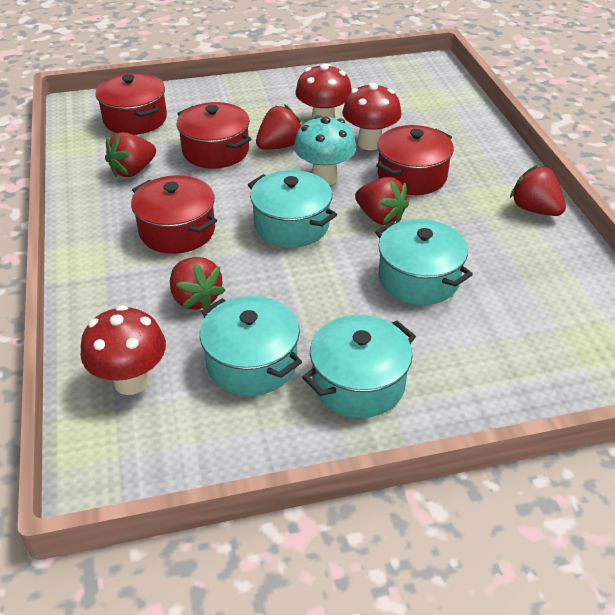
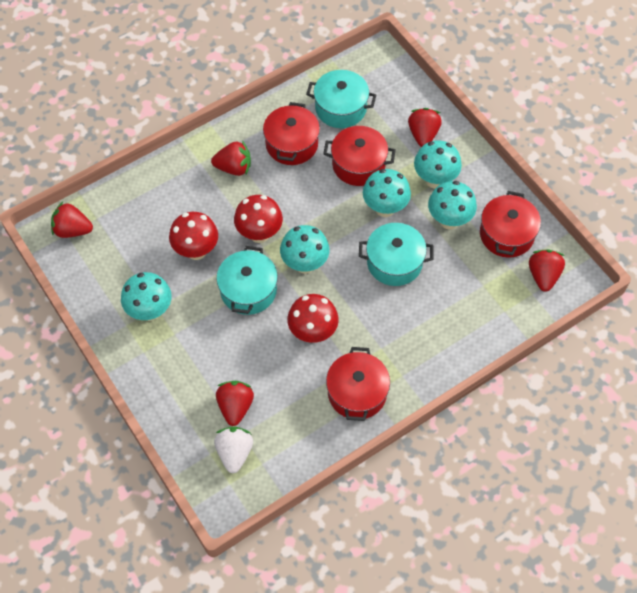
turquoise mushroom: [294,115,356,185] = 1 -> [121,272,172,321] [280,225,329,274] [363,169,411,217] [414,140,462,189] [428,181,477,229] = 5
turquoise pot: [200,296,302,396] [248,170,337,248] [302,315,416,418] [375,219,473,305] = 4 -> [216,246,278,315] [306,70,377,128] [359,223,433,286] = 3
white strawberry: none = 0 -> [214,427,253,473] = 1

